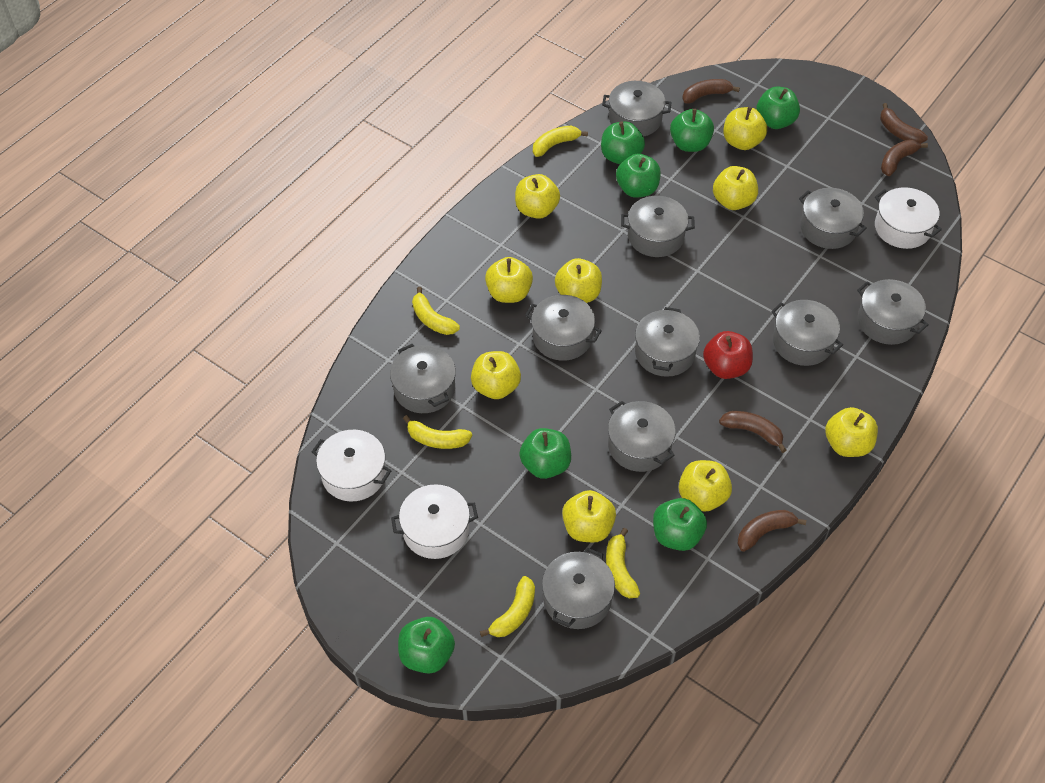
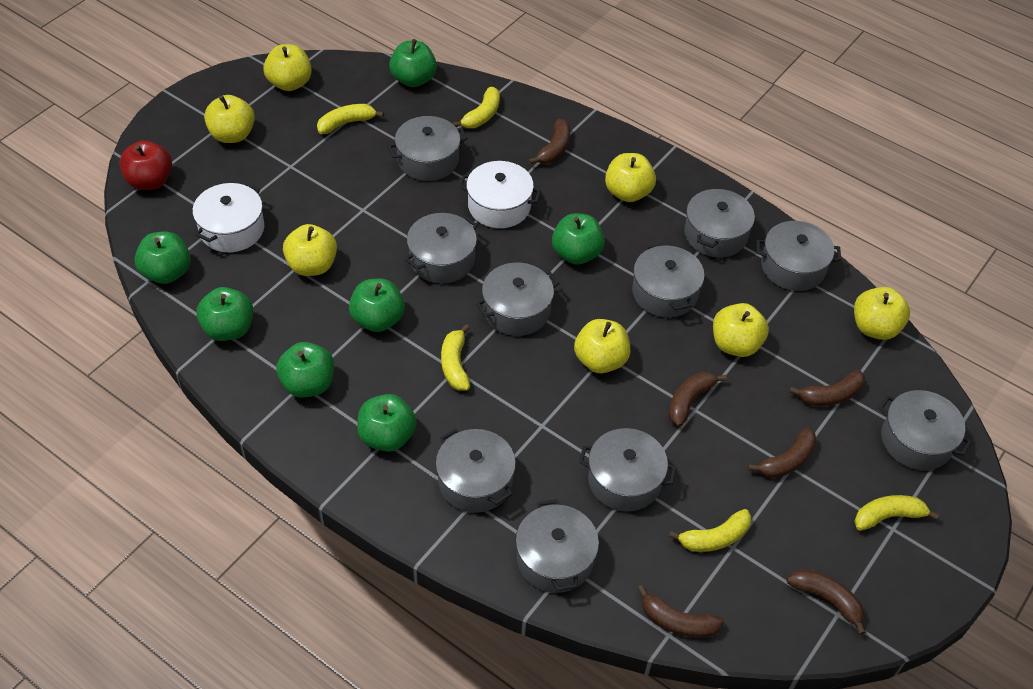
brown banana: [682,79,740,104] [719,411,786,453] [737,510,806,552] [880,103,928,144] [881,140,928,176] = 5 -> [529,119,570,164] [637,585,724,638] [669,372,727,427] [748,427,816,478] [787,569,866,635] [789,370,865,406] = 6
white pot: [312,430,391,501] [391,484,478,559] [875,187,942,249] = 3 -> [192,183,264,252] [459,161,541,228] = 2
yellow apple: [471,351,521,399] [485,257,533,303] [515,174,560,219] [555,258,602,303] [562,490,616,542] [679,460,732,512] [713,166,758,210] [723,107,767,150] [825,407,878,457] = 9 -> [204,95,255,143] [263,44,312,91] [283,224,337,276] [574,319,630,373] [605,153,656,202] [713,303,769,357] [854,287,910,340] = 7

